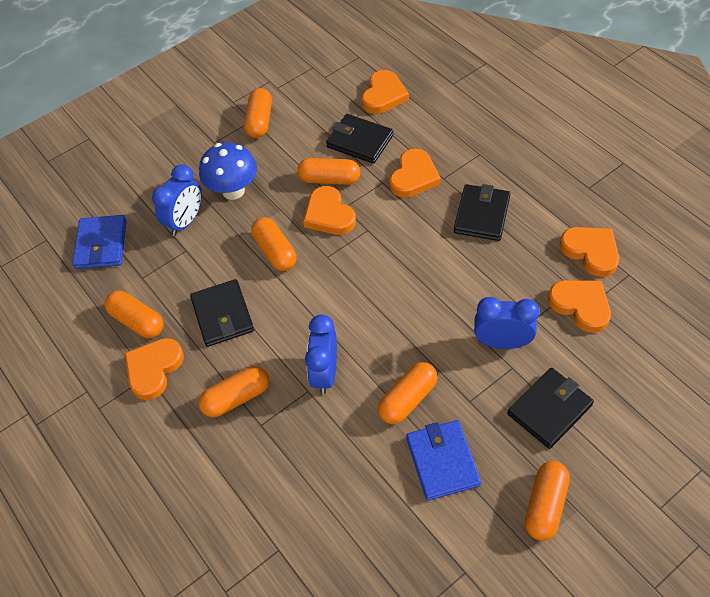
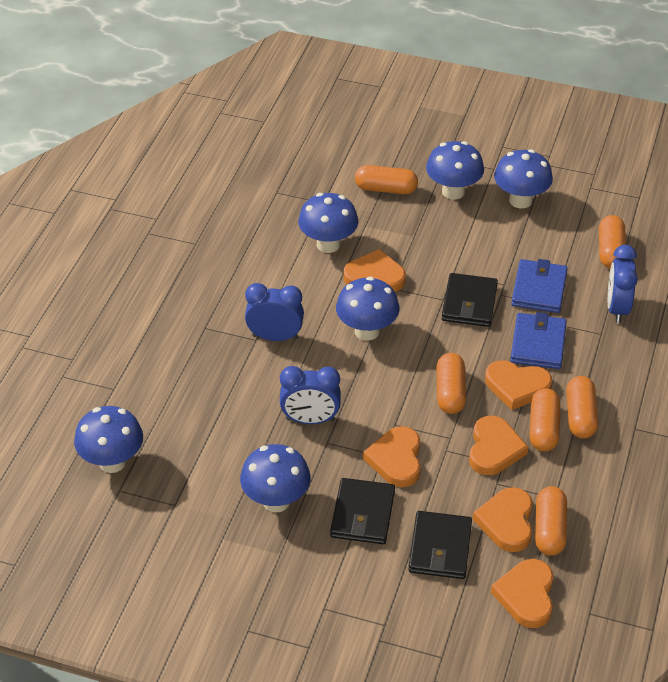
black wallet: [190,279,254,347] [326,114,393,164] [454,184,511,241] [508,368,594,449] = 4 -> [330,478,395,544] [408,511,472,579] [442,273,498,327] = 3
blue mushroom: [199,142,257,200] = 1 -> [74,406,143,473] [240,444,311,513] [298,193,358,253] [336,277,399,341] [426,141,484,200] [494,149,553,208] = 6
orange capsule: [105,291,163,338] [199,366,269,417] [244,88,272,138] [251,217,297,271] [297,158,360,185] [378,362,438,424] [525,461,570,541] = 7 -> [355,165,418,194] [436,353,466,414] [530,388,560,452] [535,486,567,556] [566,376,598,439] [599,215,626,268] = 6

